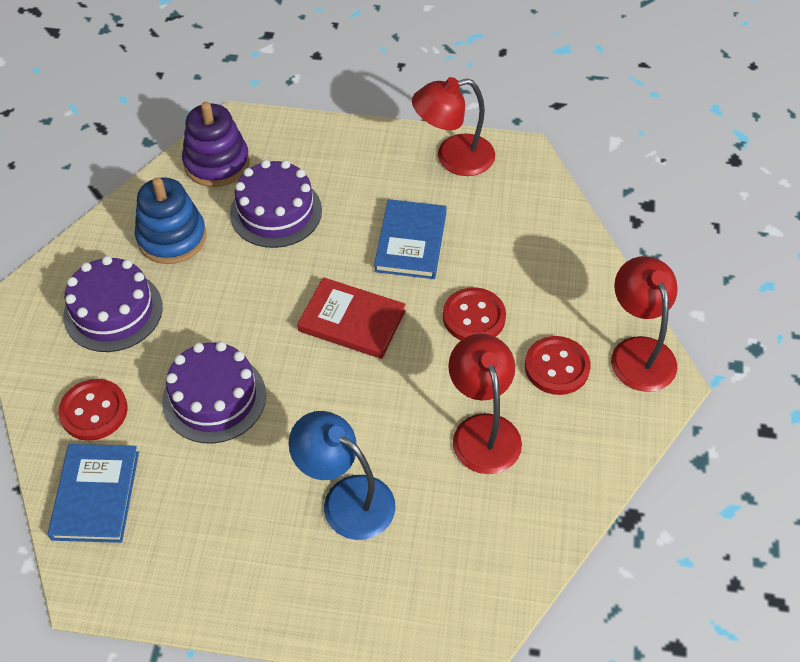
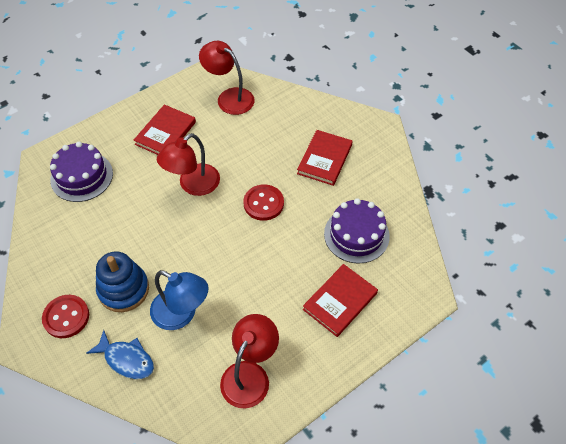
blue book: [48,444,139,543] [374,199,446,279] = 2 -> none = 0
blue fish: none = 0 -> [86,330,154,379] = 1
purple cake: [63,256,163,352] [162,341,266,443] [230,160,322,248] = 3 -> [50,142,113,202] [324,198,390,264] = 2
purple stacking toy: [182,102,250,187] = 1 -> none = 0
red book: [297,277,406,359] = 1 -> [134,104,196,155] [297,130,353,186] [303,264,378,337] = 3
red button: [58,379,128,441] [443,287,506,340] [525,336,591,395] = 3 -> [42,295,89,338] [243,184,284,221] = 2

